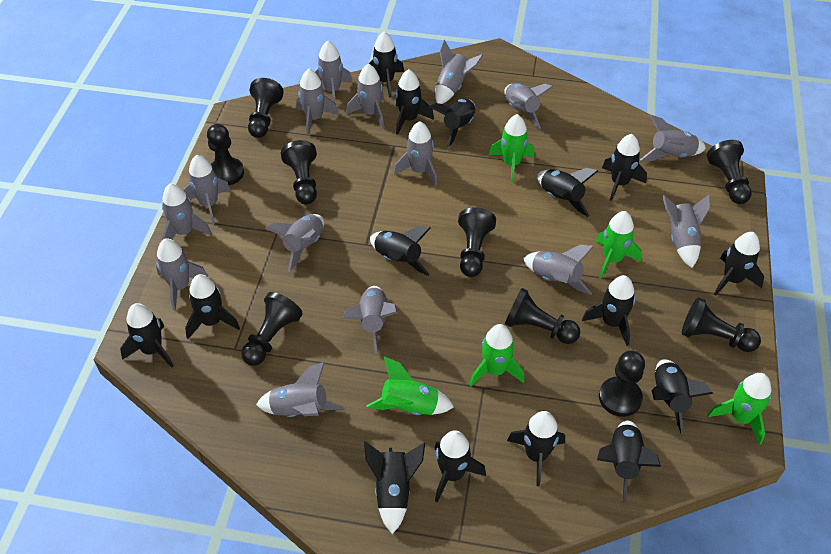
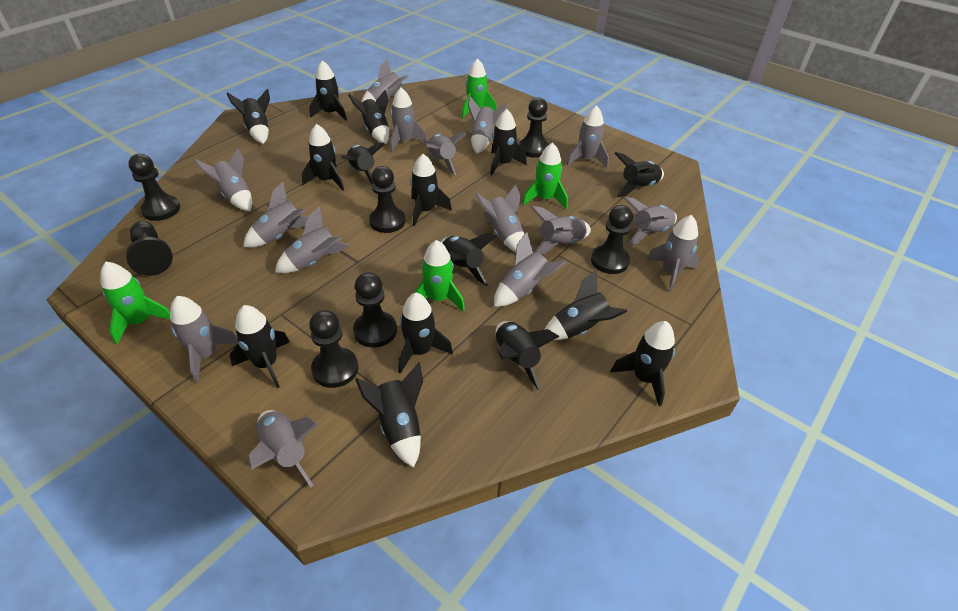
black pawn: [207,124,244,185] [241,292,303,366] [248,78,284,138] [281,140,317,204] [458,208,496,277] [505,288,580,344] [599,351,645,417] [682,297,761,352] [707,140,752,204] = 9 -> [126,221,173,276] [128,154,180,221] [309,310,359,388] [353,272,397,348] [369,166,406,233] [519,97,549,158] [591,205,633,274] = 7
green rocket: [367,356,454,415] [469,324,524,386] [489,114,534,183] [596,211,642,278] [708,373,771,445] = 5 -> [100,262,170,344] [414,240,465,312] [462,58,497,119] [523,142,568,209] = 4

